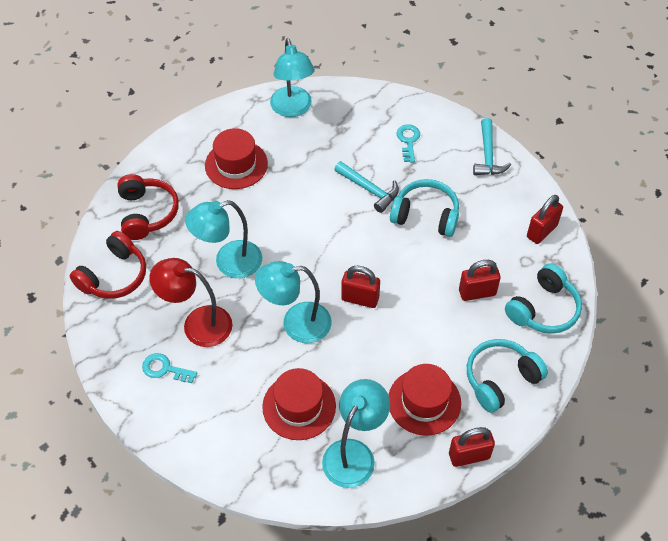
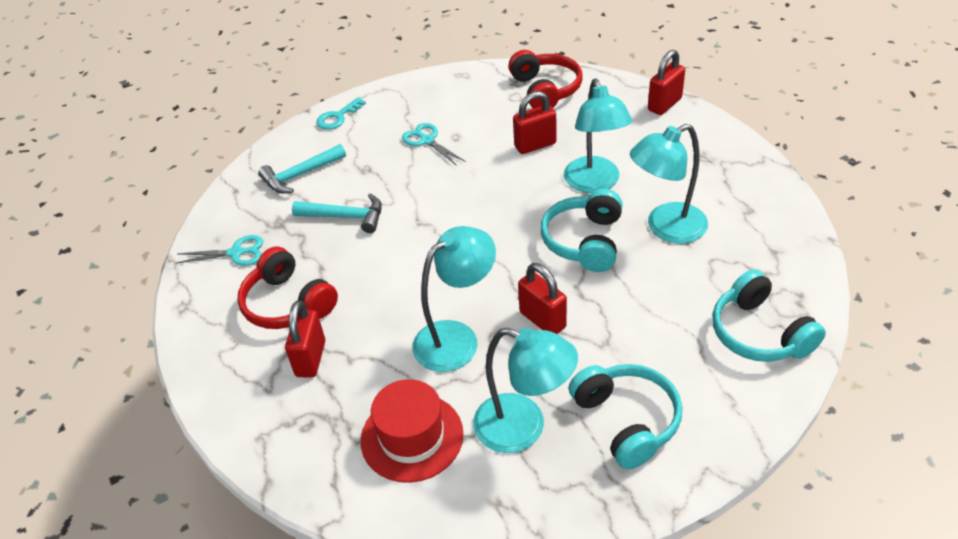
red hat: [205,128,268,189] [262,368,336,440] [388,364,461,436] = 3 -> [361,379,464,483] = 1
red lamp: [149,258,232,347] = 1 -> none = 0
turquoise key: [142,353,197,383] [397,124,420,163] = 2 -> [316,97,366,130] = 1
turquoise scissors: none = 0 -> [177,235,263,266] [402,123,465,166] = 2

